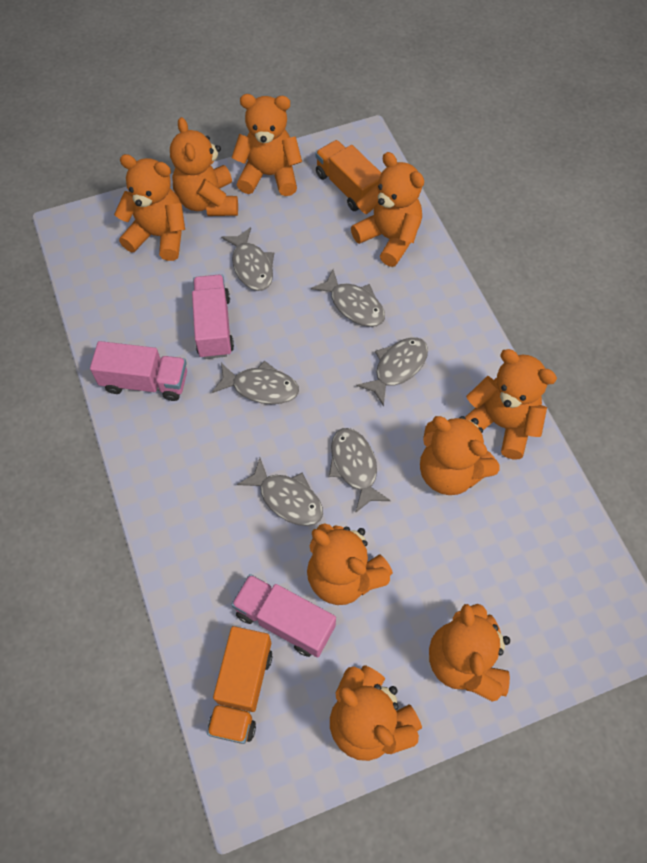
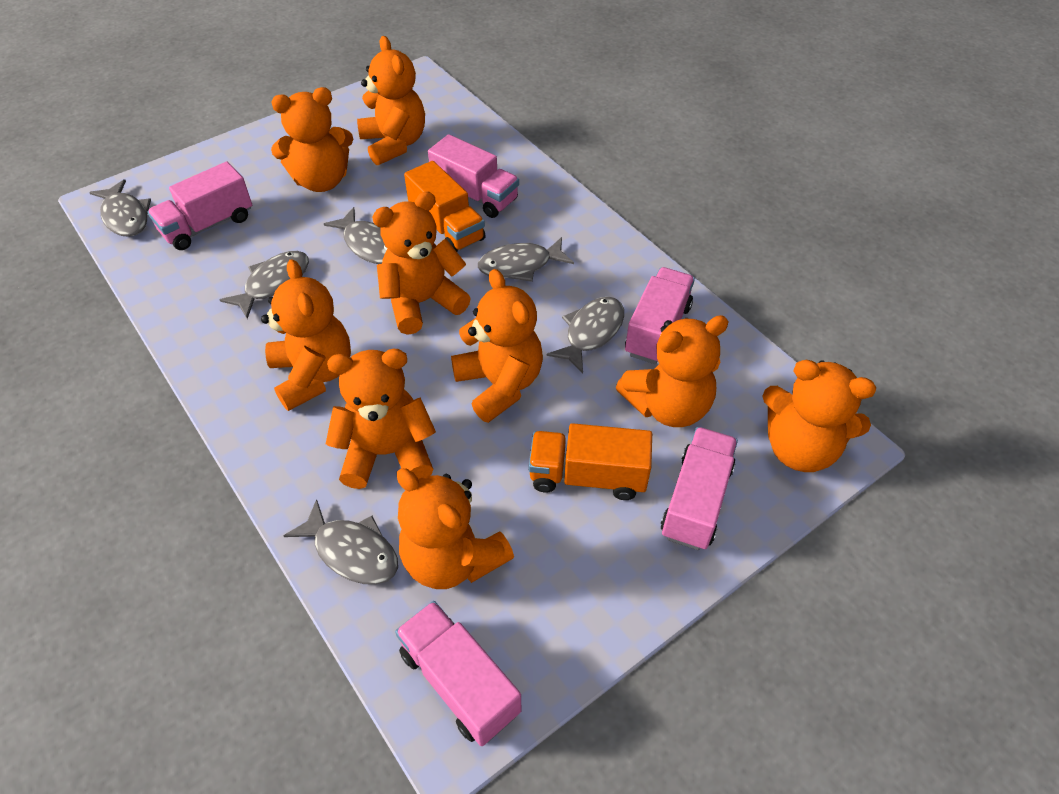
pink truck: [90,341,187,401] [192,275,234,359] [231,574,336,658] = 3 -> [147,162,252,250] [395,601,522,746] [428,134,519,218] [625,267,695,364] [661,427,738,550] = 5

